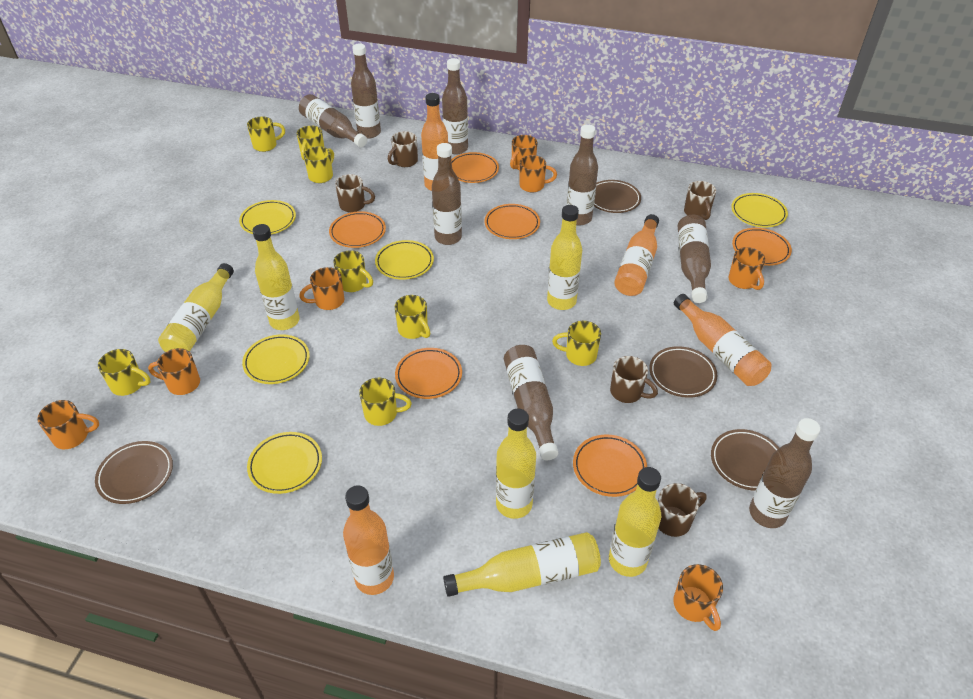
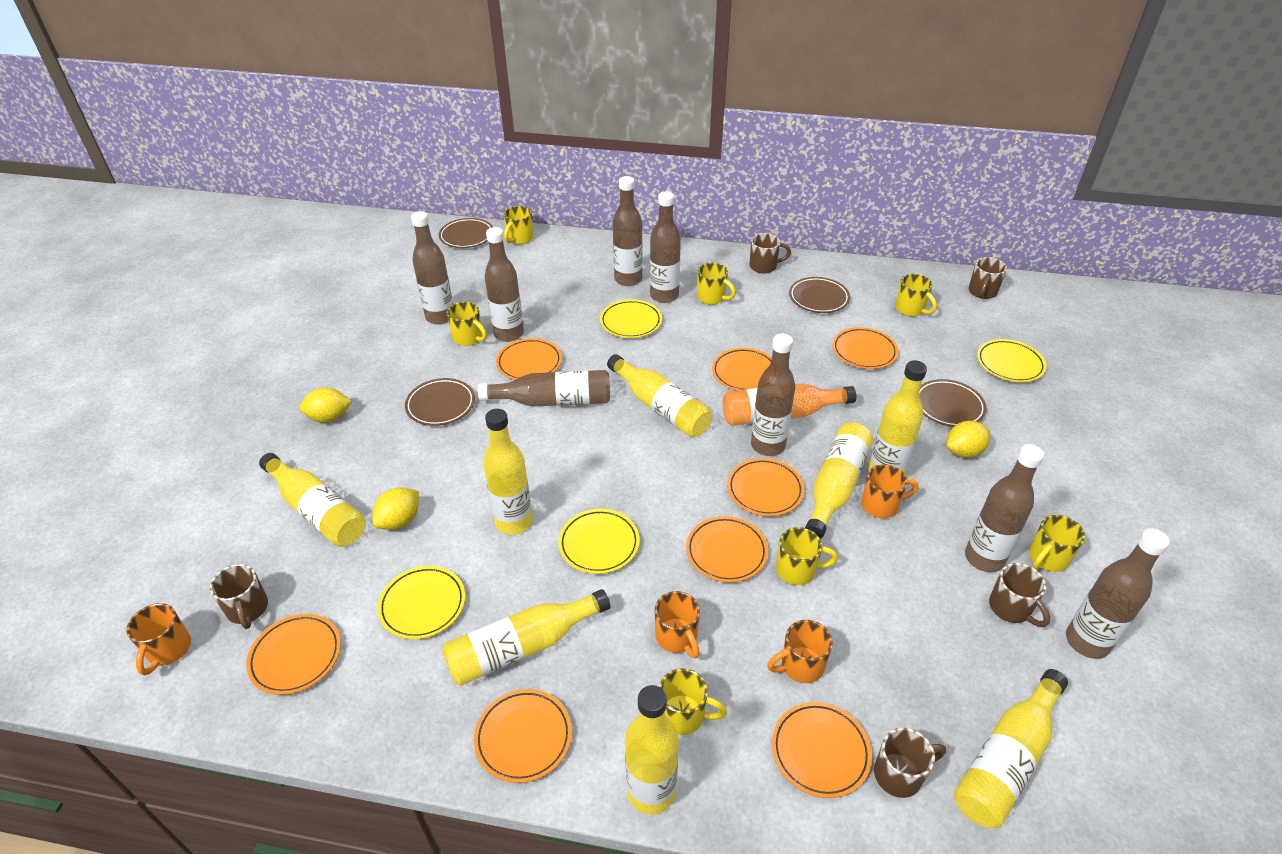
orange bottle: [343,485,394,595] [421,93,448,191] [614,214,659,296] [674,294,772,386] = 4 -> [723,383,856,426] = 1
orange mug: [37,400,99,449] [148,348,200,395] [299,267,344,310] [510,135,537,170] [519,155,557,192] [673,564,723,631] [729,247,765,290] = 7 -> [126,603,191,675] [655,591,700,658] [767,620,833,683] [861,464,919,518] = 4
orange plate: [329,211,386,248] [395,348,462,399] [451,152,499,183] [485,204,540,239] [573,435,647,497] [732,228,792,266] = 6 -> [246,614,341,695] [474,689,572,783] [496,338,562,380] [686,516,768,583] [712,348,772,391] [727,458,804,516] [772,702,872,798] [832,327,898,369] = 8
yellow bottle: [158,263,234,352] [252,224,300,330] [443,532,601,597] [496,408,536,519] [547,205,582,310] [609,467,661,577] = 6 -> [259,453,366,547] [442,589,610,686] [483,409,533,535] [607,354,712,438] [625,685,679,815] [805,422,873,539] [868,360,927,474] [954,669,1068,828] = 8
yellow lemon: none = 0 -> [299,388,352,423] [373,488,419,530] [946,421,990,458] = 3
yellow mug: [98,349,151,396] [247,116,285,152] [296,125,324,161] [303,146,334,183] [333,250,373,292] [359,378,412,426] [395,295,430,339] [552,321,601,366] = 8 -> [447,302,487,346] [504,206,533,244] [659,668,727,735] [697,263,736,305] [776,527,838,585] [895,274,937,316] [1029,515,1085,572] = 7
yellow plate: [239,200,296,235] [242,334,310,384] [247,432,322,494] [375,240,434,280] [731,193,788,227] = 5 -> [378,566,465,639] [558,509,640,574] [600,299,662,338] [977,339,1047,382] = 4

